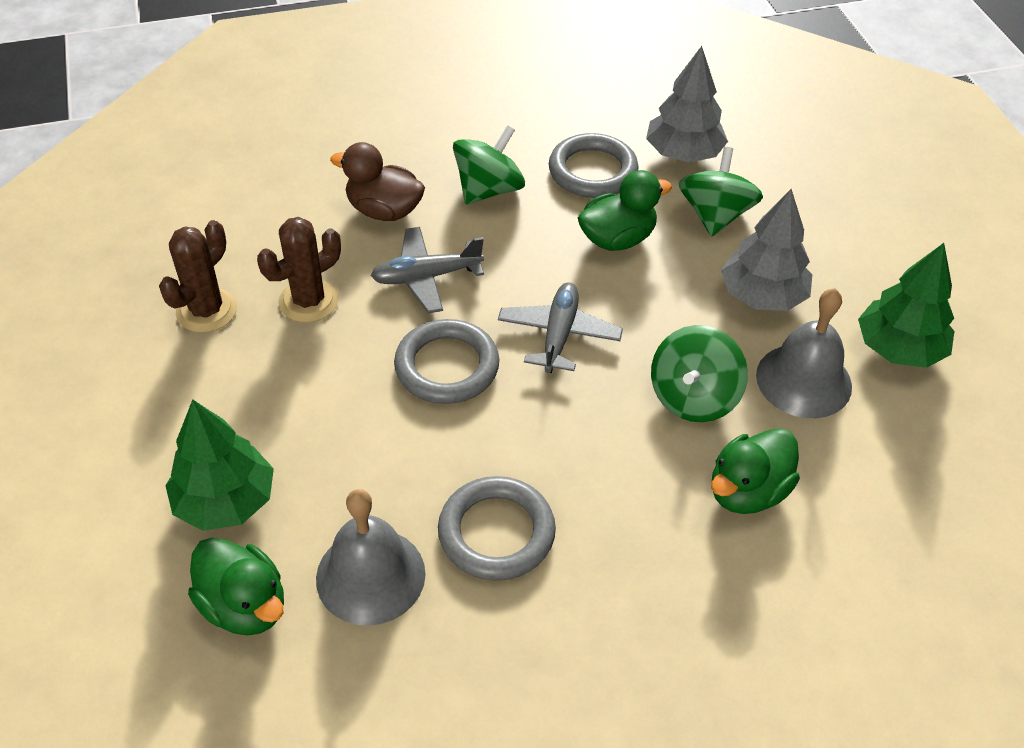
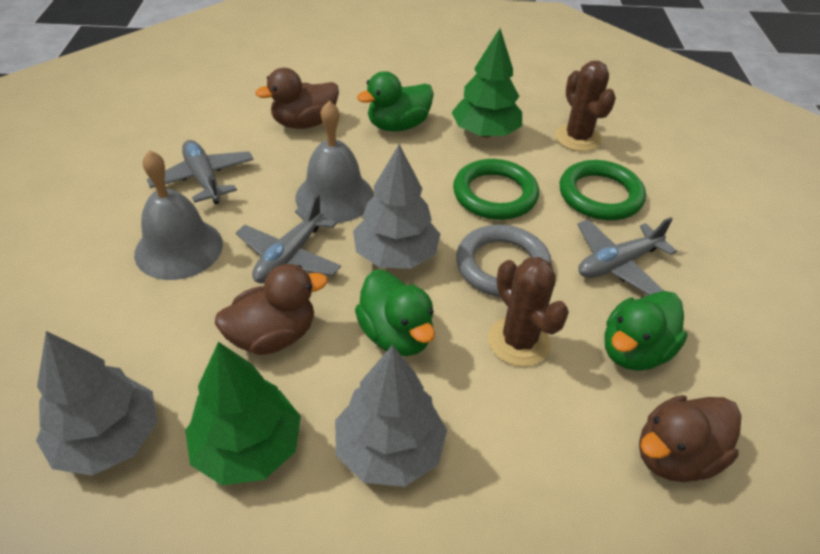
brown duck: [330,142,425,221] = 1 -> [215,264,328,355] [255,68,339,129] [639,395,741,482] = 3
green ring: none = 0 -> [453,159,539,220] [560,160,646,220] = 2
green spinning top: [453,125,525,204] [651,325,748,422] [678,147,763,237] = 3 -> none = 0
grey plane: [371,227,484,313] [498,282,623,373] = 2 -> [147,140,254,204] [236,194,341,284] [577,217,677,295] = 3
grey ring: [394,319,499,404] [438,476,556,581] [549,133,639,198] = 3 -> [456,225,552,297] = 1
grey tree: [646,46,728,163] [721,189,812,311] = 2 -> [36,331,157,476] [335,345,447,487] [353,144,440,269] = 3

